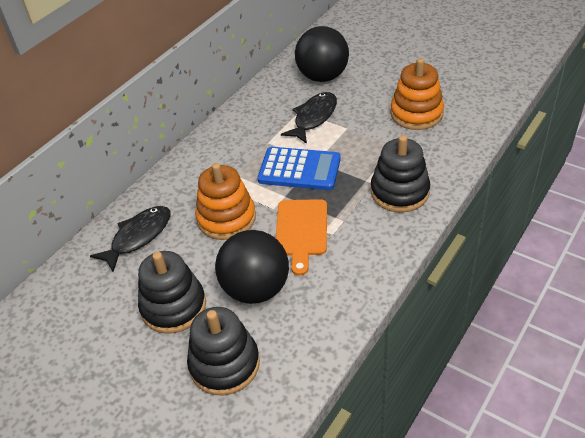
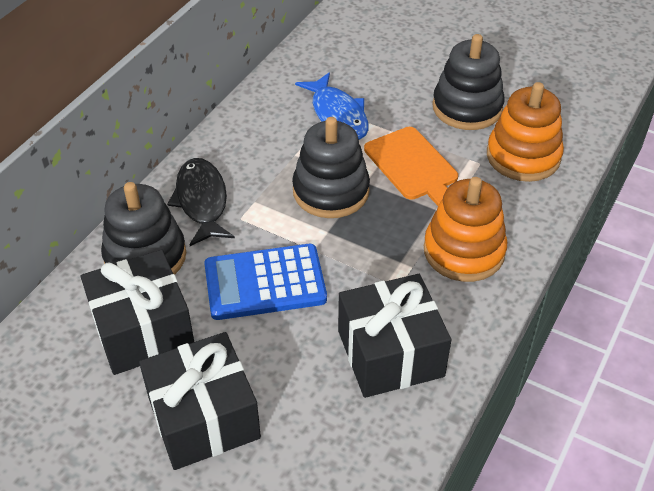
black ball: [215,230,289,304] [295,26,349,82] = 2 -> none = 0
black fish: [90,206,170,272] [281,92,337,144] = 2 -> [167,158,235,246] = 1
black gift: none = 0 -> [81,249,194,375] [139,332,261,470] [338,274,451,398] = 3
blue fish: none = 0 -> [295,72,369,140] = 1

